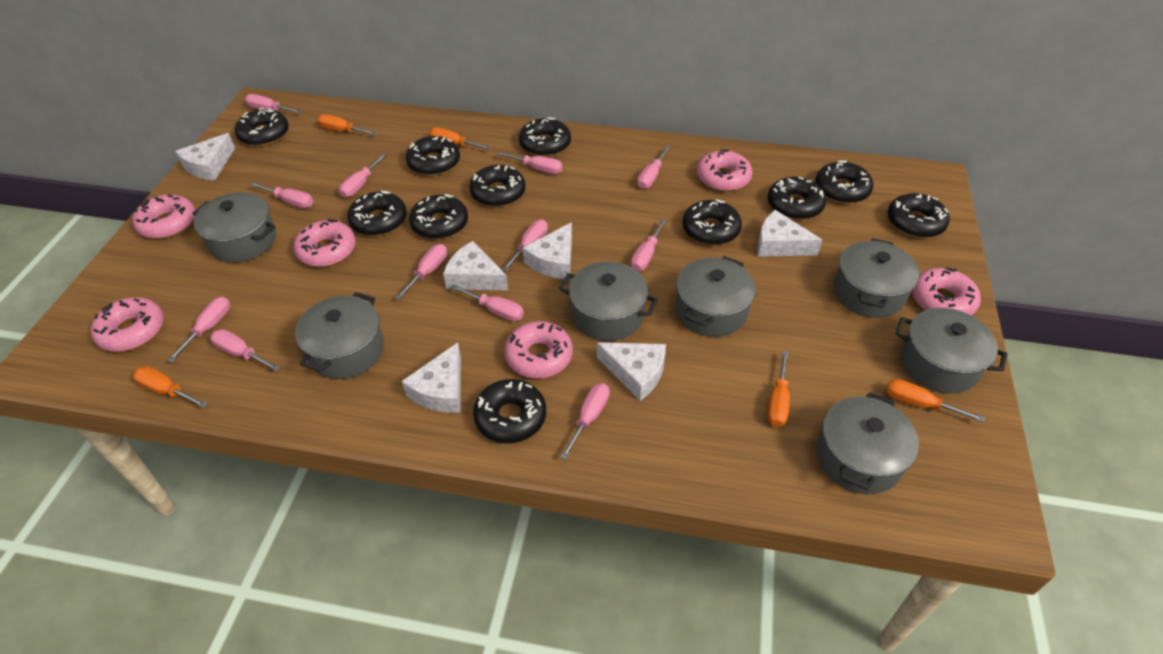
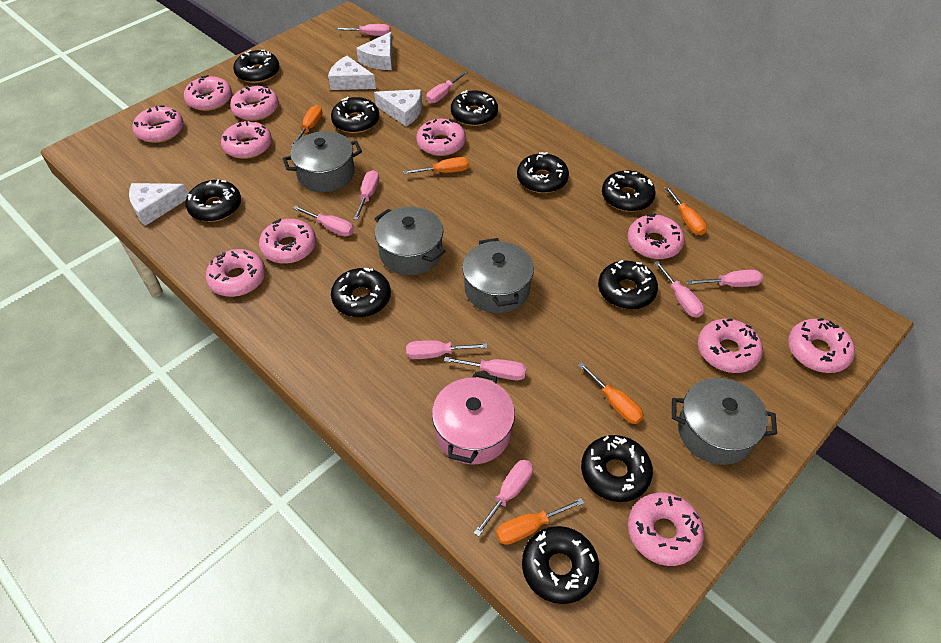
black donut: [235,108,289,146] [347,191,407,236] [406,136,460,176] [409,194,468,239] [469,165,525,207] [473,379,546,443] [519,117,571,156] [682,200,742,245] [768,177,826,220] [815,160,873,204] [888,193,950,238] = 11 -> [186,180,241,222] [233,50,280,83] [331,97,379,133] [331,268,391,317] [451,90,498,126] [517,152,569,193] [522,526,599,604] [581,435,653,502] [598,260,658,309] [602,170,656,212] = 10
grey pot: [192,192,276,263] [295,292,384,379] [559,262,658,341] [675,256,756,337] [817,392,919,494] [834,238,919,318] [895,308,1007,393] = 7 -> [283,131,362,192] [374,207,446,275] [462,238,534,313] [672,378,777,465] = 4
pink donut: [91,297,164,352] [132,194,195,239] [293,219,356,267] [504,321,573,379] [697,149,752,191] [912,267,981,315] = 6 -> [132,105,184,143] [184,75,232,111] [206,249,266,297] [221,121,272,159] [230,85,279,121] [259,219,316,264] [416,119,466,156] [628,213,685,259] [628,493,704,566] [698,318,763,373] [788,318,855,373] = 11
pink pot: none = 0 -> [432,372,515,464] = 1
pink screwdriver: [167,297,230,362] [210,329,280,371] [245,94,302,113] [250,182,313,208] [339,153,387,197] [396,244,447,300] [450,285,524,321] [496,152,563,174] [501,219,548,271] [560,383,610,460] [631,219,667,271] [637,146,671,189] = 12 -> [293,206,354,236] [335,24,390,36] [354,170,379,220] [406,340,488,359] [426,71,468,104] [444,357,526,381] [474,460,533,537] [654,261,704,318] [687,270,763,287] = 9
white cheese: [175,133,235,181] [402,343,461,413] [443,241,508,291] [523,222,572,280] [597,342,666,401] [757,210,822,257] = 6 -> [129,183,188,226] [328,56,376,90] [356,32,393,70] [374,89,422,127] = 4

